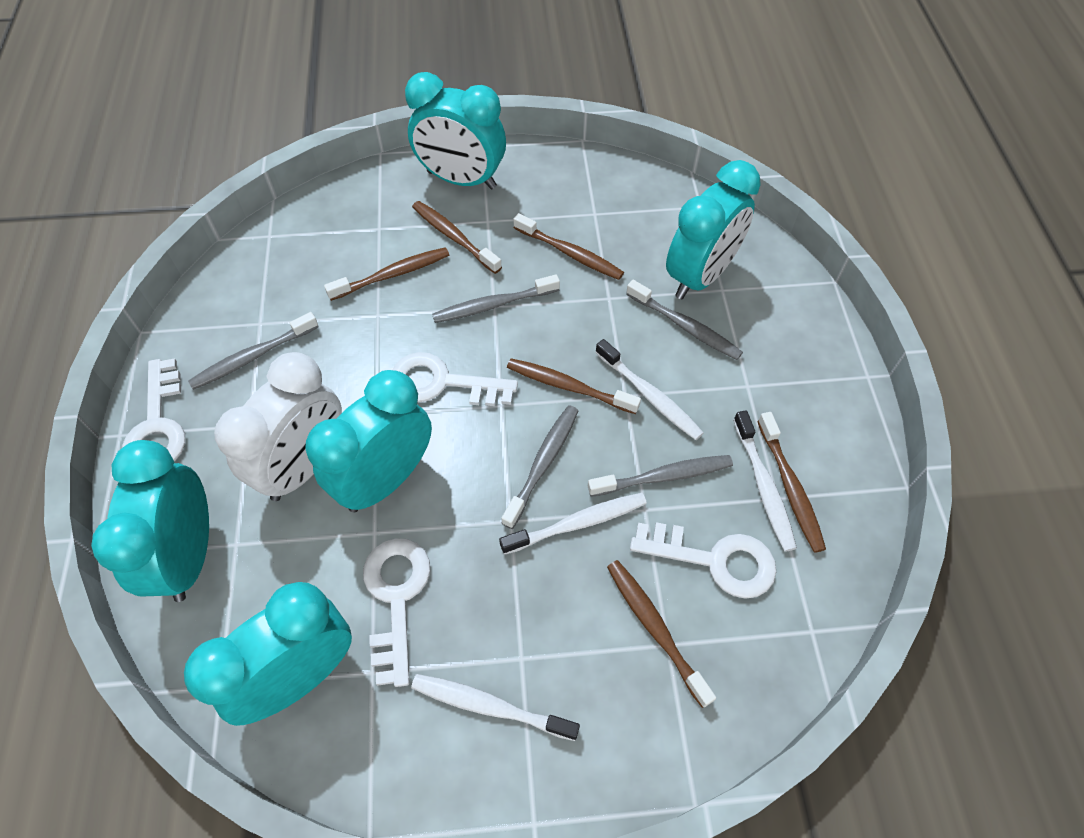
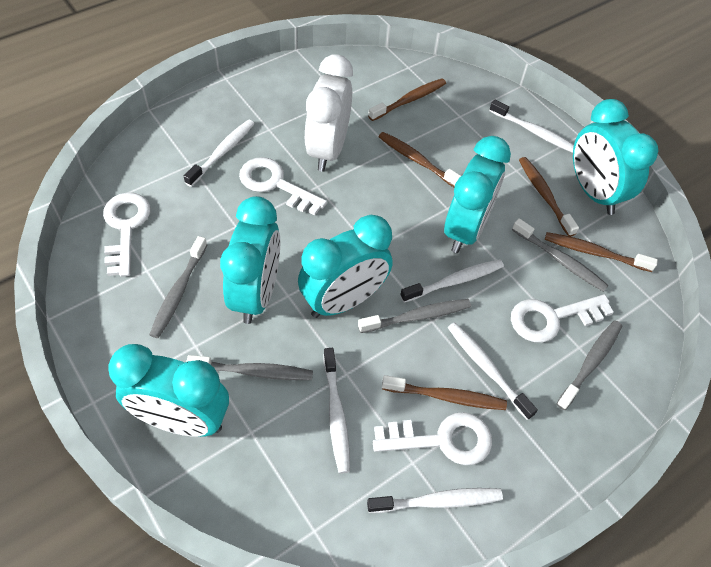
brown toothbrush: [324,247,449,301] [412,201,502,274] [507,358,641,414] [513,213,624,280] [607,560,716,708] [757,412,826,553] = 6 -> [368,79,446,121] [379,132,461,187] [382,375,507,410] [519,157,579,237] [545,232,658,272] = 5
white toothbrush: [411,674,580,741] [499,493,647,555] [595,339,704,440] [733,410,797,552] = 4 -> [184,120,254,187] [323,348,350,473] [367,488,503,513] [400,259,504,303] [448,322,538,420] [489,100,574,153] = 6

